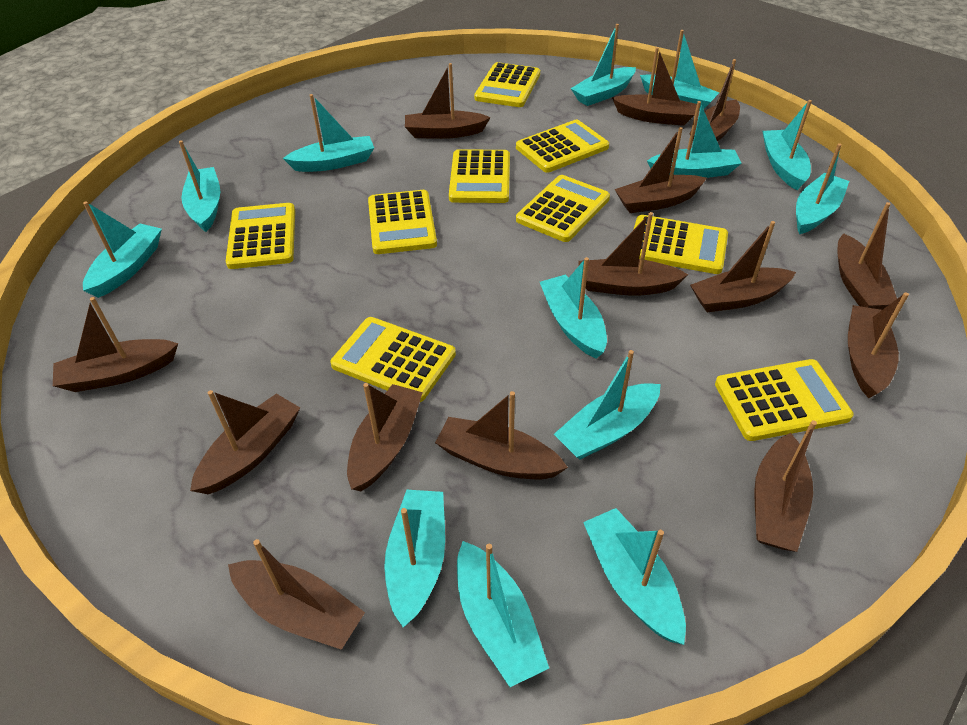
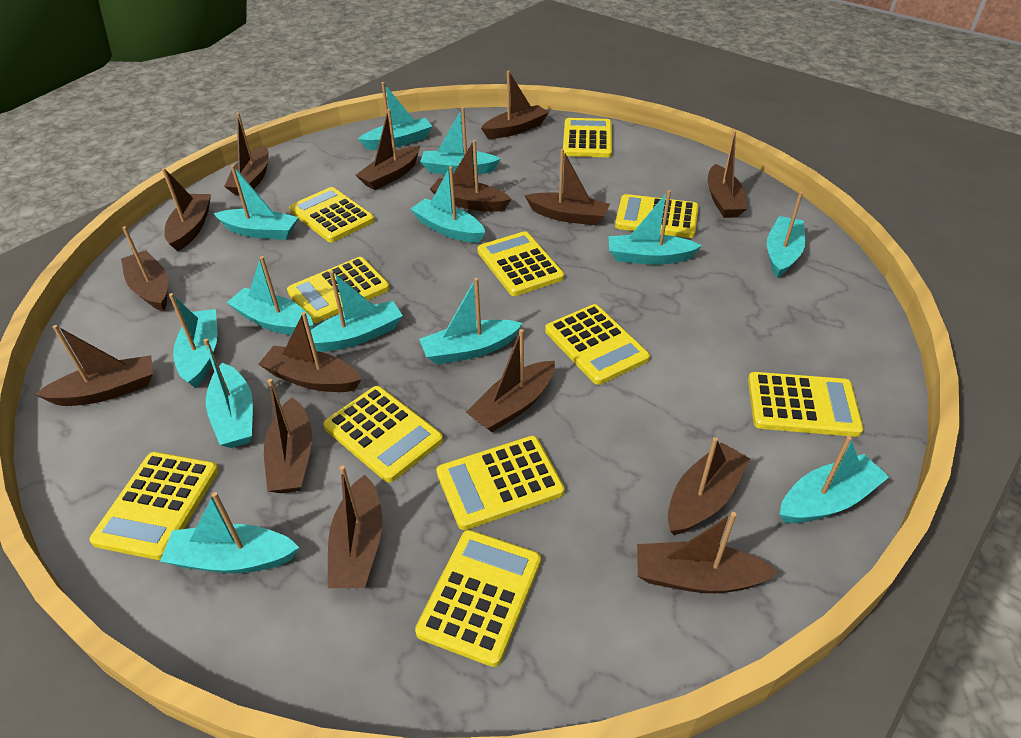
brown boat: [53,297,178,392] [190,390,300,494] [228,539,365,650] [347,383,423,491] [405,63,491,139] [435,391,568,479] [579,212,689,296] [612,47,697,126] [615,127,707,213] [689,59,740,141] [690,221,796,312] [754,420,817,552] [838,202,897,310] [848,292,909,398] = 14 -> [35,325,153,406] [121,226,168,311] [162,168,211,252] [224,113,269,196] [259,312,362,392] [264,379,312,493] [328,466,382,588] [356,109,420,190] [430,140,512,212] [466,329,555,432] [481,70,549,139] [525,149,610,225] [637,512,778,593] [668,437,750,535] [708,130,747,218] = 15
yellow calculator: [226,203,295,269] [330,317,456,402] [368,190,437,254] [449,149,510,203] [474,62,540,107] [516,120,609,173] [516,175,610,242] [634,215,728,274] [715,359,854,441] = 9 -> [89,452,219,560] [287,257,390,323] [289,187,375,242] [323,386,443,483] [415,530,541,667] [436,436,565,530] [477,231,564,296] [545,304,650,385] [563,118,612,157] [615,194,699,238] [748,372,864,437] = 11

